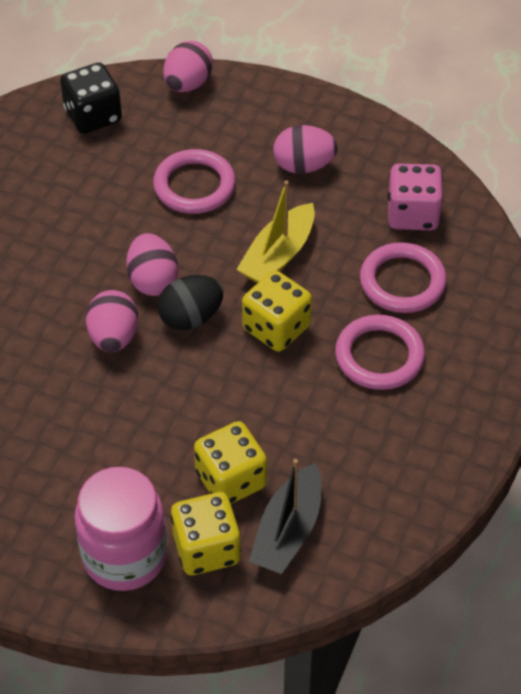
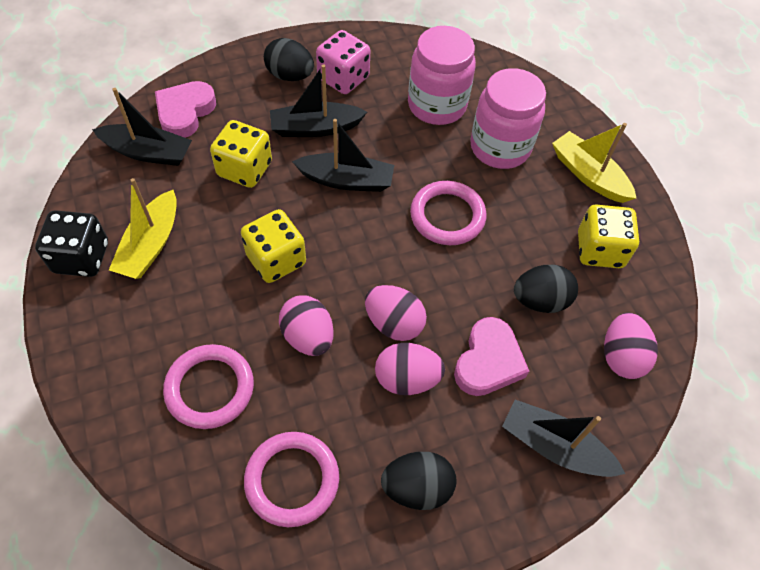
black boat: [249,459,321,574] = 1 -> [92,88,192,166] [270,65,367,137] [292,119,394,192] [502,400,625,477] = 4
black egg: [158,275,223,330] = 1 -> [264,38,314,81] [381,452,456,510] [514,265,578,313] = 3
pink heart: none = 0 -> [155,81,216,138] [454,317,529,396] = 2
pink jar: [74,467,167,591] = 1 -> [408,26,476,125] [470,68,546,169] = 2
yellow boat: [236,180,315,283] = 1 -> [109,178,177,279] [552,123,636,203] = 2

